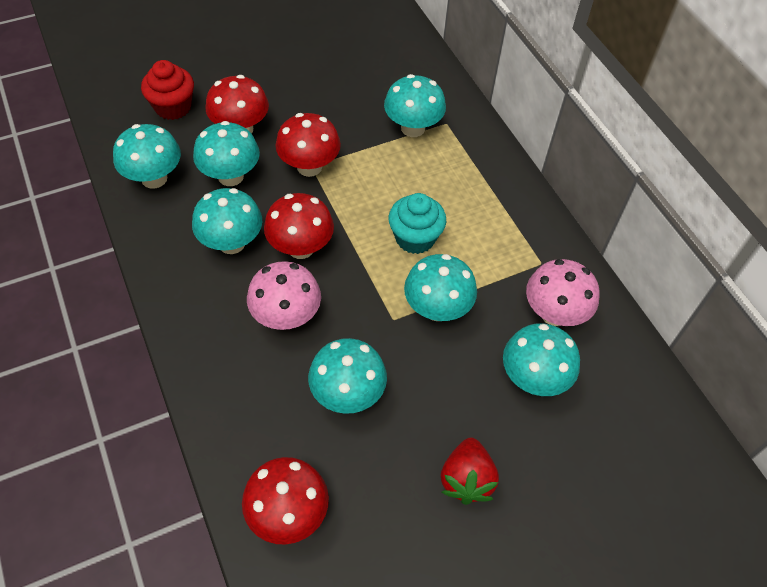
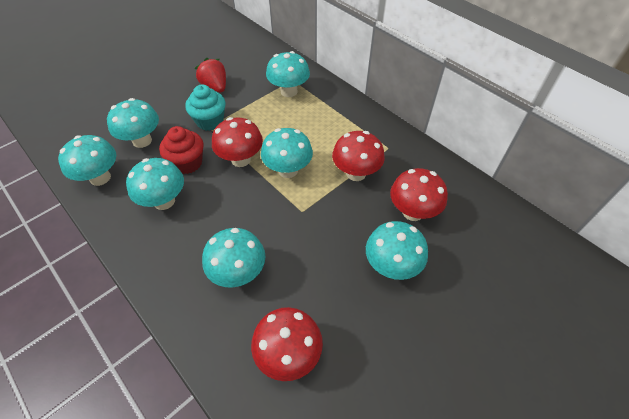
pink mushroom: [247,261,321,330] [526,259,600,326] = 2 -> none = 0

